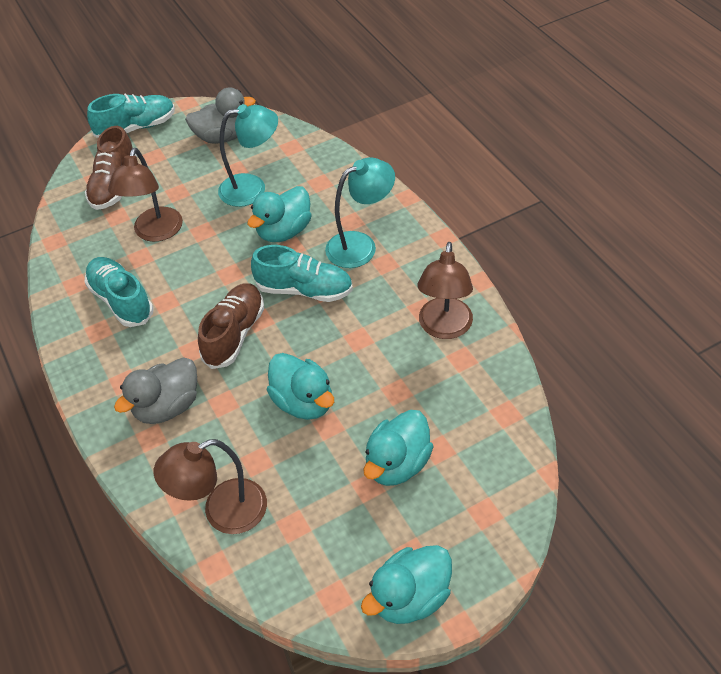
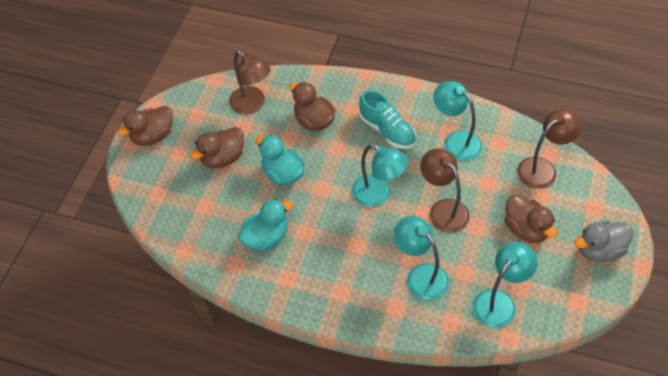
brown duck: none = 0 -> [118,106,173,146] [190,127,244,169] [290,82,335,131] [504,194,558,243] = 4
brown shoe: [85,126,137,210] [198,284,264,369] = 2 -> none = 0
grey duck: [114,357,197,424] [185,87,256,144] = 2 -> [575,220,634,262] = 1
turquoise duck: [247,186,312,242] [267,353,334,420] [361,545,452,624] [363,410,434,486] = 4 -> [238,199,293,251] [256,135,305,185] = 2
turquoise lamp: [218,104,278,207] [325,157,395,268] = 2 -> [352,144,408,207] [394,216,449,300] [433,81,482,161] [473,242,538,328] = 4
turquoise shoe: [84,257,154,327] [87,94,175,138] [251,245,353,302] = 3 -> [359,90,416,149] = 1

